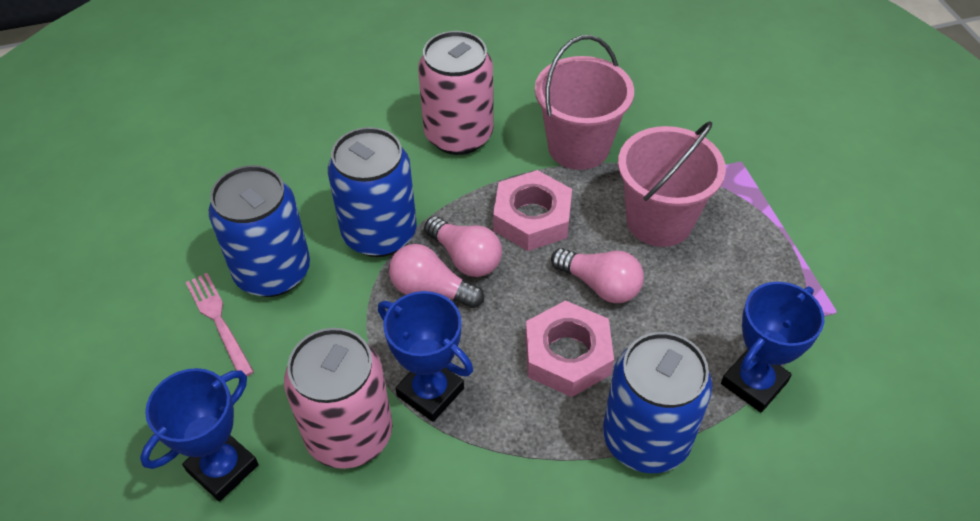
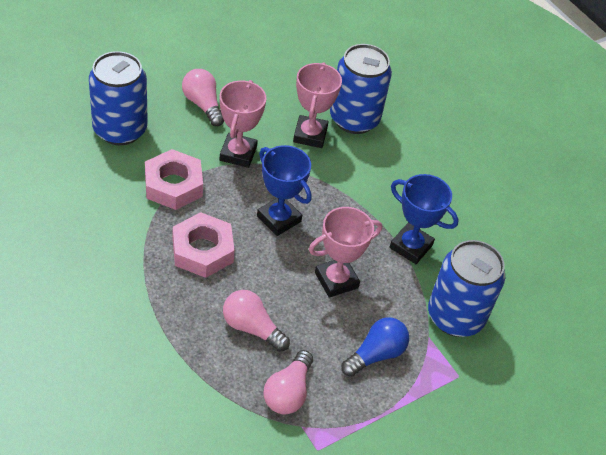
blue light bulb: none = 0 -> [341,318,409,377] = 1
blue trophy: [140,368,259,502] [378,291,473,422] [721,282,824,413] = 3 -> [257,145,312,236] [389,174,459,264] = 2
pink bucket: [535,35,634,170] [618,121,726,247] = 2 -> none = 0
pink can: [284,328,392,469] [418,31,493,155] = 2 -> none = 0
pink fork: [185,273,254,376] = 1 -> none = 0
pink trophy: none = 0 -> [219,80,267,168] [293,62,342,148] [309,207,382,298] = 3

